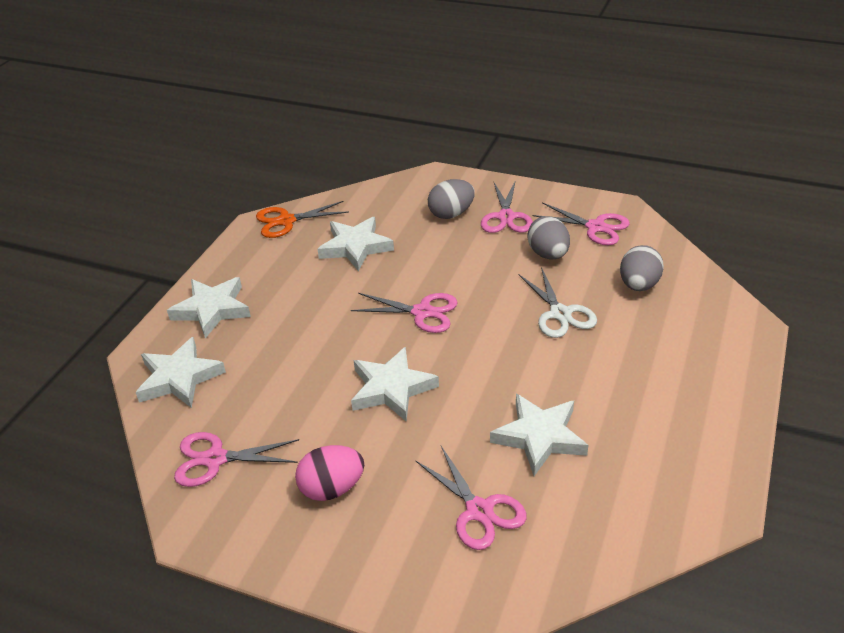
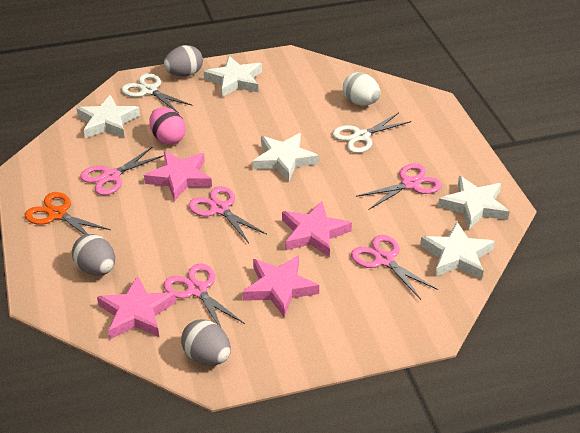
pink star: none = 0 -> [97,276,176,339] [144,151,212,201] [243,255,319,317] [282,201,352,257] = 4
white egg: none = 0 -> [343,72,380,105] = 1
white scissors: [518,267,597,338] = 1 -> [121,73,193,114] [332,113,411,153] = 2

